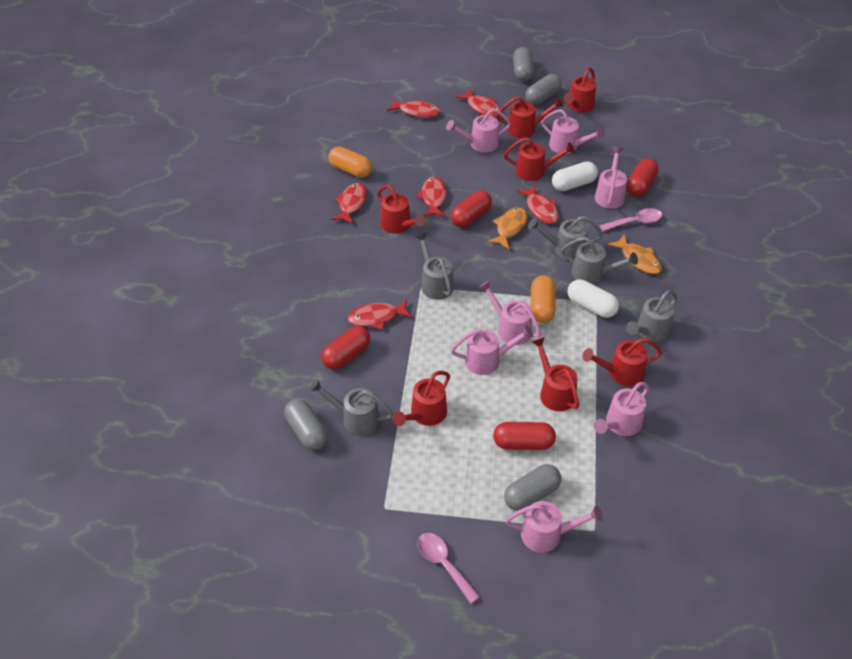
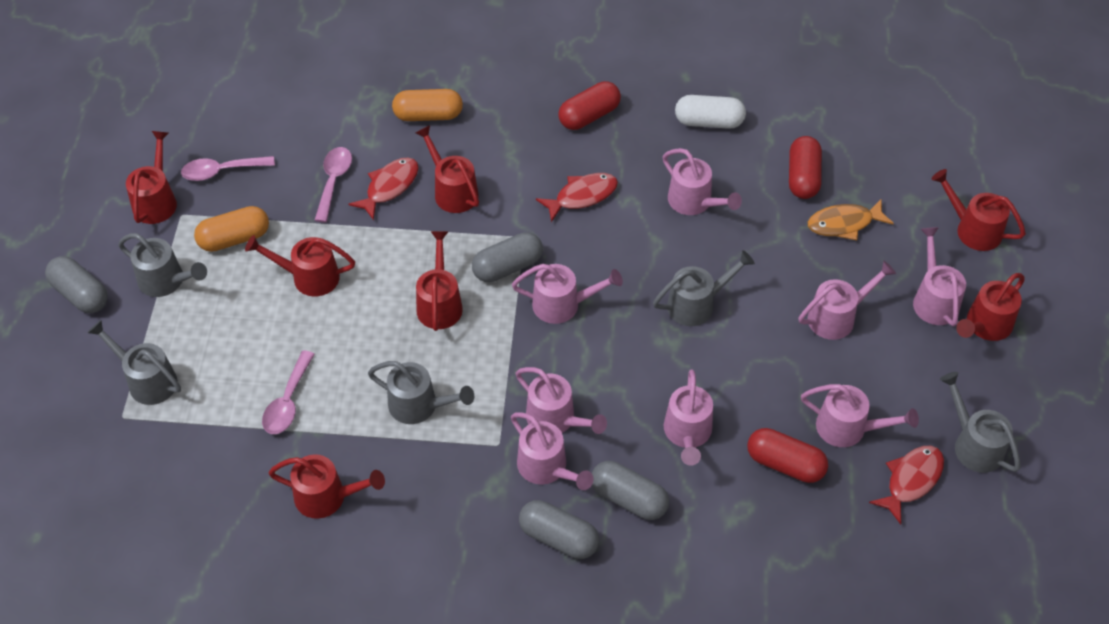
orange fish: [488,207,527,249] [608,235,662,274] = 2 -> [808,199,894,240] = 1
pink spoon: [418,533,480,604] [599,208,662,232] = 2 -> [181,156,275,181] [262,350,315,434] [315,147,352,222] = 3
pink watering can: [446,109,511,152] [451,325,533,375] [479,280,541,345] [505,501,603,553] [541,109,605,154] [594,382,649,436] [595,147,627,209] = 7 -> [511,412,593,490] [512,264,623,324] [515,367,607,434] [663,148,742,215] [664,369,713,466] [798,261,896,340] [801,384,919,447] [913,227,966,326] = 8
red capsule: [321,326,370,369] [451,190,492,227] [493,422,556,450] [626,158,659,197] = 4 -> [558,81,621,130] [747,428,828,483] [789,136,822,199] = 3
red fish: [331,183,367,224] [348,299,413,329] [387,98,440,118] [416,177,447,217] [456,89,500,117] [517,185,558,224] = 6 -> [348,158,419,220] [536,173,618,222] [869,446,944,524] = 3
white capsule: [552,161,598,191] [567,279,619,318] = 2 -> [675,95,746,129] = 1

